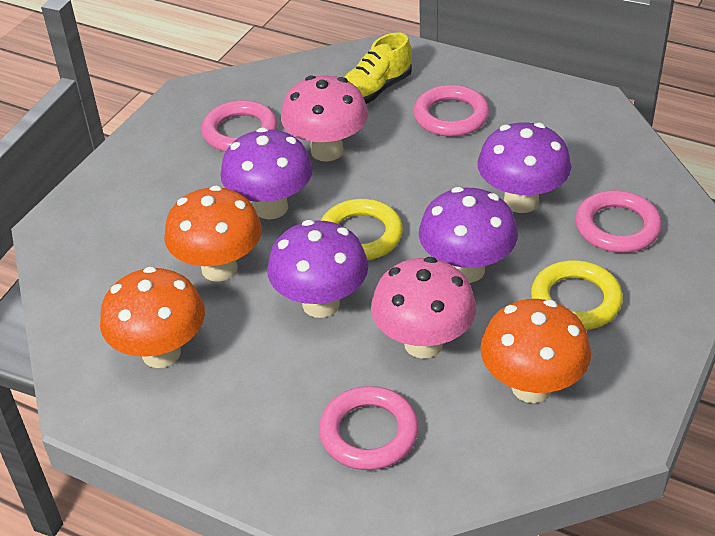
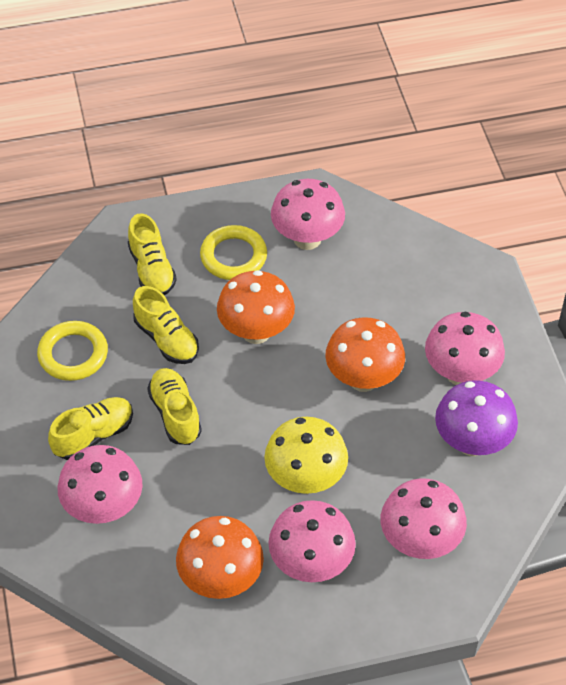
pink mushroom: [281,75,368,162] [371,257,476,359] = 2 -> [58,445,143,524] [268,500,356,582] [271,179,345,250] [381,478,467,559] [425,312,505,385] = 5
pink ring: [202,100,277,152] [319,386,419,470] [414,85,489,137] [575,190,662,253] = 4 -> none = 0
purple mushroom: [220,128,313,219] [267,220,368,318] [419,187,518,283] [477,122,571,213] = 4 -> [435,380,518,456] = 1
yellow mushroom: none = 0 -> [264,417,348,494] = 1
yellow shoe: [344,32,412,104] = 1 -> [48,397,133,460] [128,213,177,295] [133,286,199,364] [147,368,202,445] = 4

